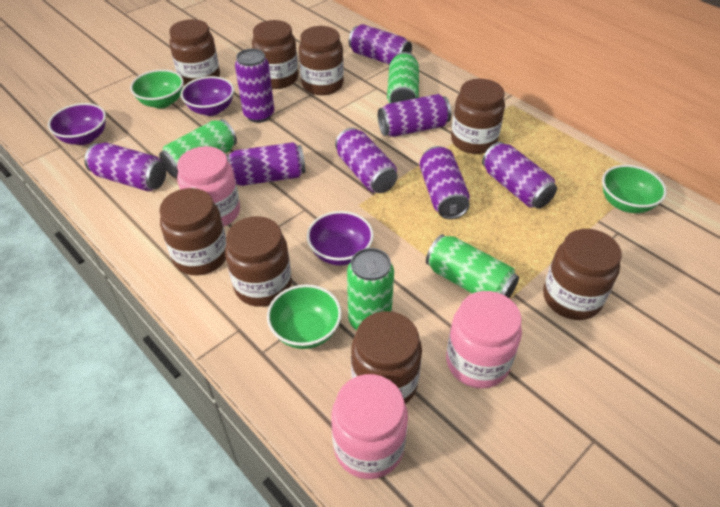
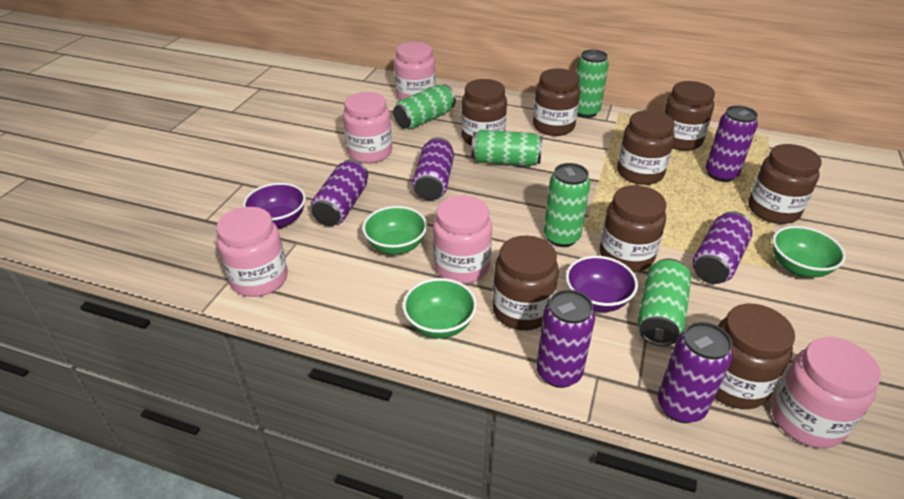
green can: [159,119,237,177] [347,248,394,330] [387,52,419,103] [426,234,519,298] = 4 -> [393,84,456,130] [471,130,542,166] [544,163,590,247] [576,49,609,118] [638,258,691,346] = 5
pink jar: [177,146,240,226] [331,374,408,479] [446,291,522,388] = 3 -> [216,207,288,297] [343,92,392,163] [394,42,436,100] [433,195,492,284] [771,337,881,448] = 5
purple bowl: [48,103,106,145] [181,76,234,116] [307,211,374,266] = 3 -> [243,183,306,228] [566,256,638,312] = 2
purple can: [85,142,166,191] [226,142,305,186] [235,49,274,123] [335,128,397,193] [349,24,412,65] [378,94,451,137] [420,146,470,219] [482,142,557,209] = 8 -> [311,159,368,226] [412,137,454,201] [536,289,595,388] [658,322,732,423] [692,211,752,284] [706,105,758,182] = 6

